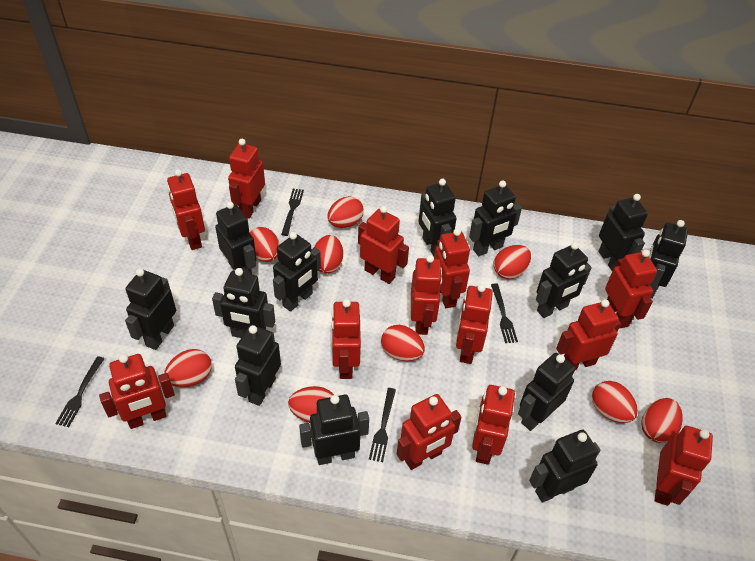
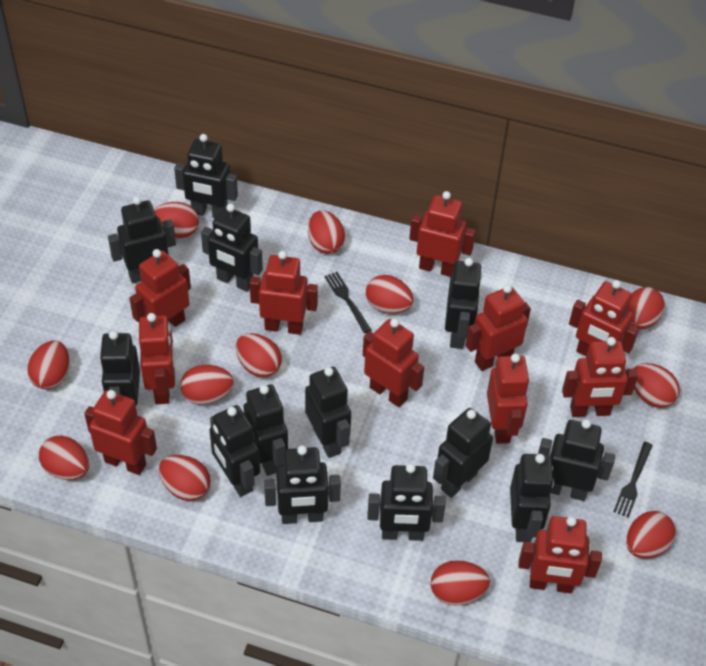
black fork: [55,356,105,427] [281,189,304,236] [369,388,396,462] [491,283,518,343] = 4 -> [324,272,371,333] [613,442,653,518] = 2
red egg: [164,349,212,387] [250,227,279,262] [288,386,334,423] [314,235,343,274] [327,196,364,228] [381,325,425,361] [494,245,531,279] [592,381,638,423] [641,398,682,443] = 9 -> [27,340,69,390] [39,436,89,480] [154,202,199,238] [159,455,211,501] [180,365,234,405] [236,333,282,378] [308,210,345,254] [366,275,413,314] [431,560,490,606] [626,511,676,559] [628,287,665,329] [633,363,680,408] = 12
red robot: [99,354,175,429] [167,169,205,250] [228,139,265,219] [331,299,361,379] [358,206,409,284] [397,394,462,470] [411,255,442,335] [434,228,470,308] [456,284,493,364] [472,385,515,465] [556,299,621,370] [605,249,657,329] [655,426,713,506] = 13 -> [84,390,157,475] [130,249,191,327] [139,313,175,404] [250,251,318,335] [363,319,424,407] [409,191,476,277] [466,284,531,371] [487,354,530,444] [518,516,602,593] [562,337,638,417] [569,280,639,356] = 11

